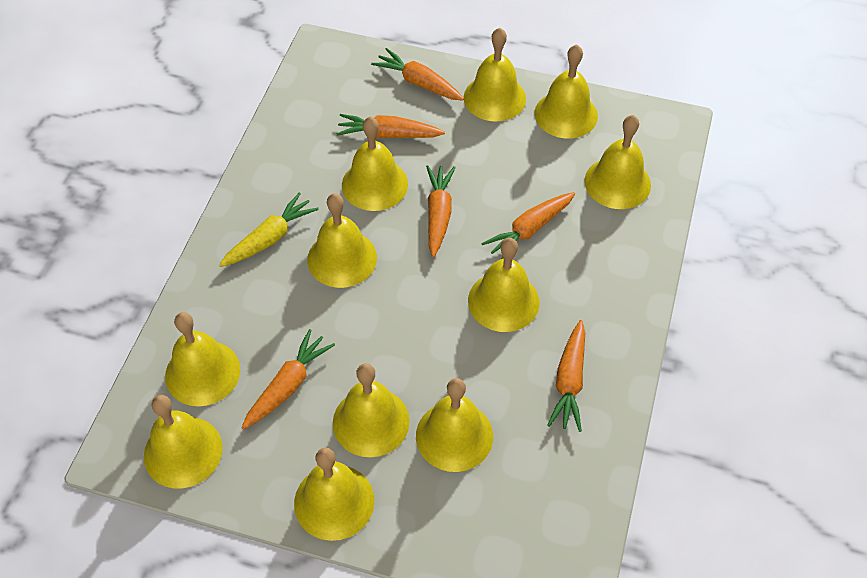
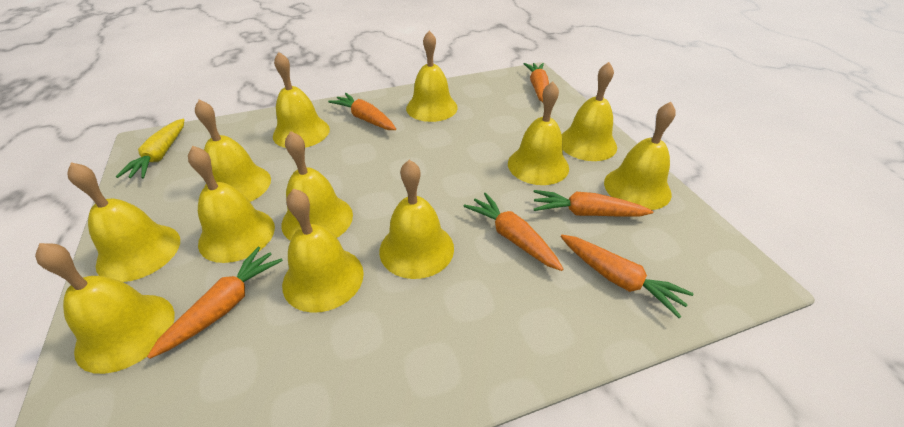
yellow bell: [144,395,223,488] [165,312,240,406] [294,448,374,541] [307,193,377,288] [333,363,410,457] [342,117,408,211] [416,378,493,472] [464,28,526,121] [468,238,540,332] [534,44,598,139] [585,115,651,209] = 11 -> [35,243,175,374] [67,162,180,282] [188,146,275,263] [195,100,271,202] [273,52,330,148] [282,131,353,241] [282,189,364,313] [379,160,454,279] [406,31,458,122] [508,81,569,185] [562,62,617,161] [604,102,676,210] = 12

